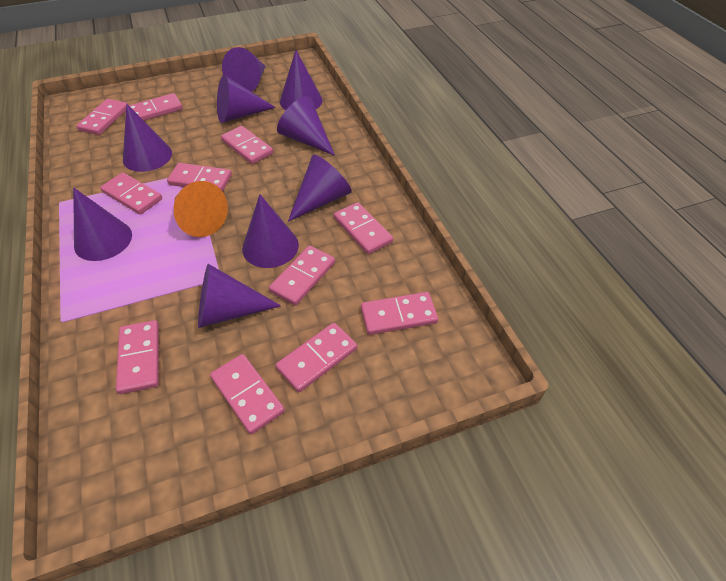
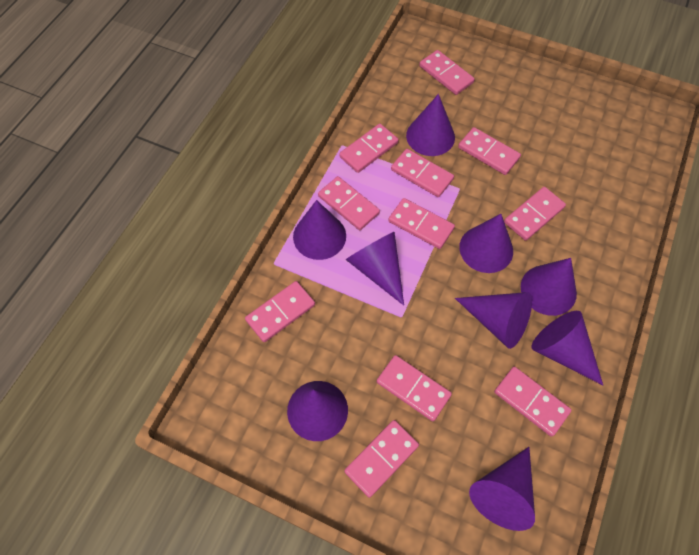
orange cone: [174,181,228,237] = 1 -> none = 0

